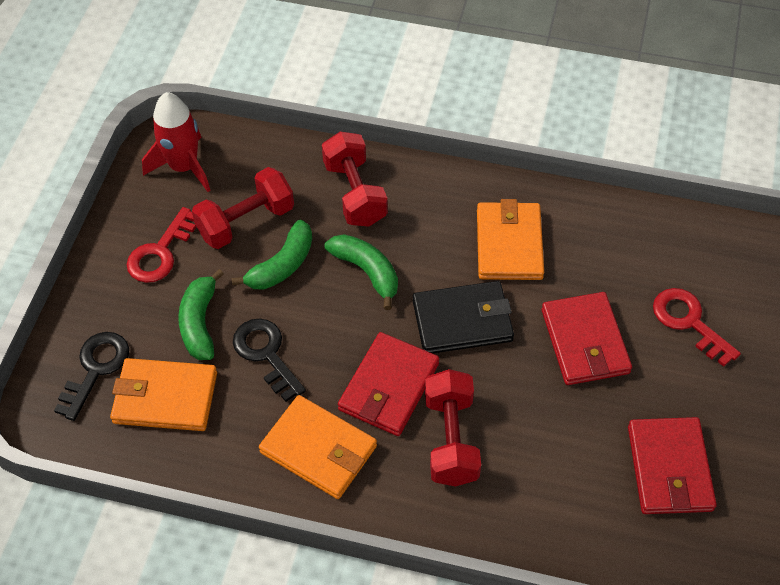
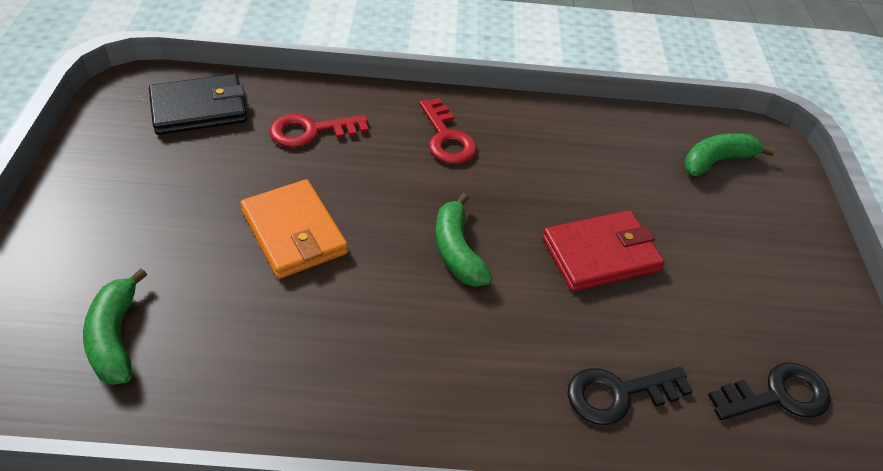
orange wallet: [110,358,217,431] [259,395,377,499] [477,199,544,280] = 3 -> [240,179,348,279] = 1
red dumbbell: [192,167,294,249] [322,131,388,227] [425,369,481,487] = 3 -> none = 0
red rocket: [142,92,210,192] = 1 -> none = 0
red wallet: [338,332,439,436] [542,292,632,385] [628,417,717,514] = 3 -> [542,210,664,291] = 1

